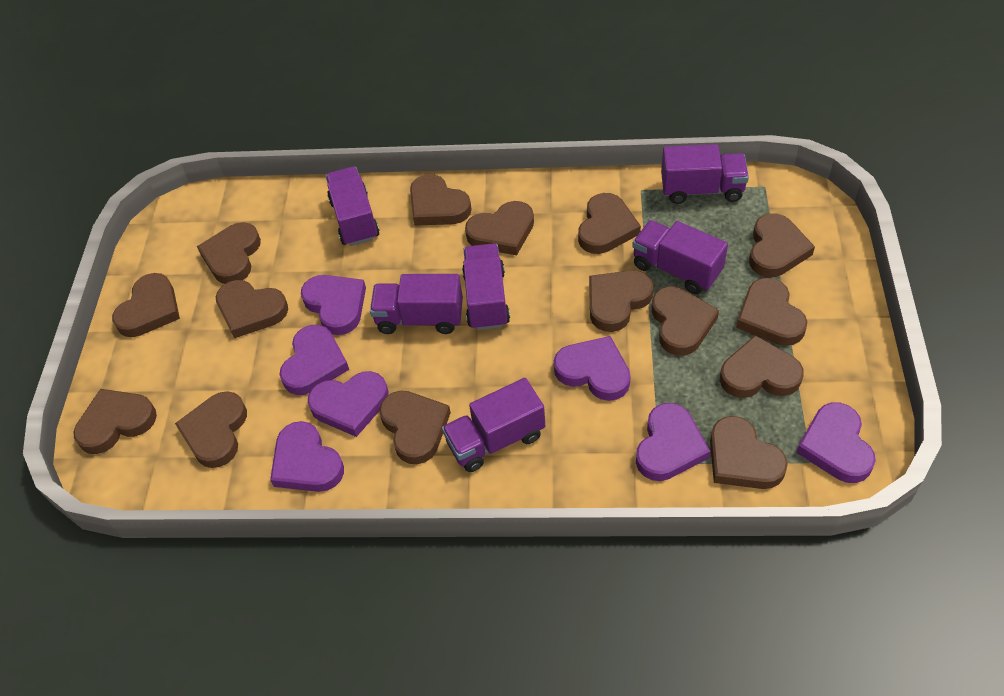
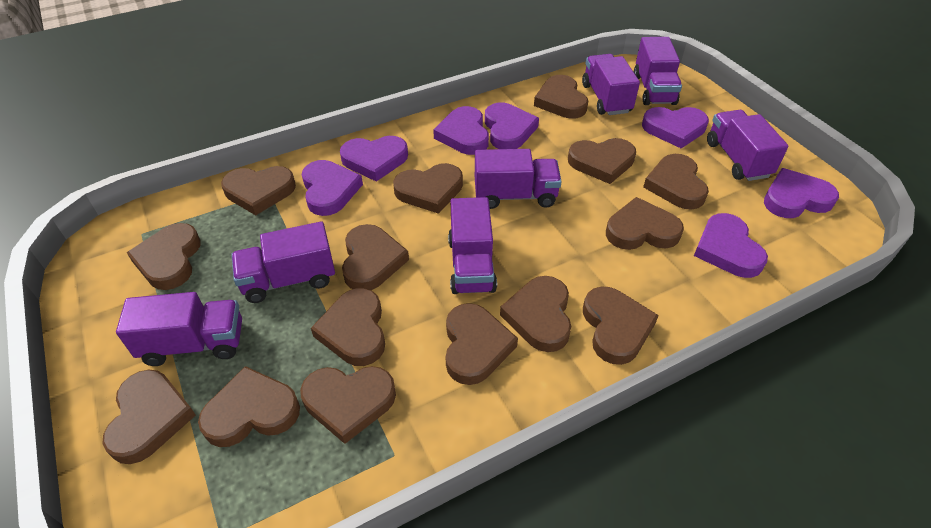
purple truck: [326,167,379,246] [370,274,463,334] [442,378,545,472] [462,243,510,330] [632,220,728,294] [661,144,749,204] = 6 -> [116,292,242,366] [231,222,335,303] [448,197,497,294] [475,149,562,209] [582,54,640,115] [634,37,682,105] [707,110,788,181] = 7

